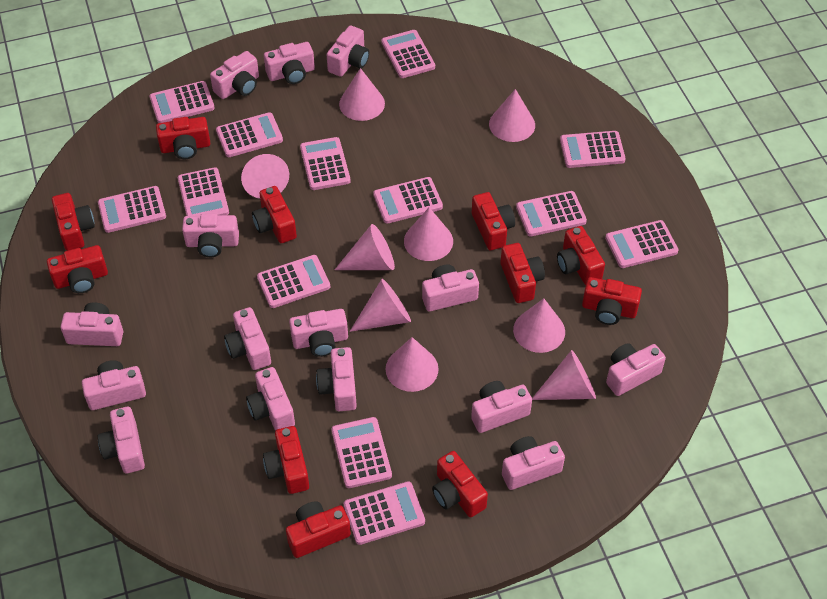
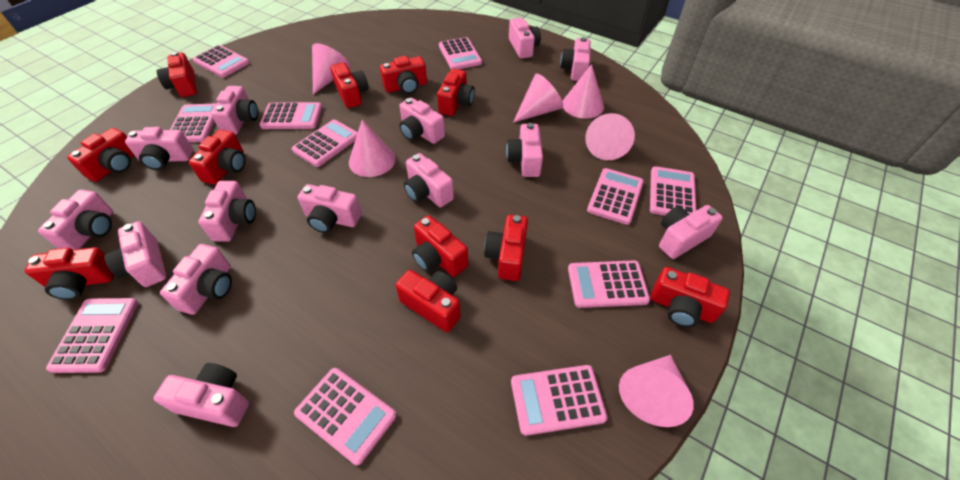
pink calculator: [98,186,166,233] [150,81,215,123] [178,167,229,216] [216,112,283,157] [257,255,330,308] [300,137,351,190] [331,417,392,488] [344,481,425,545] [373,177,443,224] [381,30,435,78] [516,191,587,237] [560,131,626,168] [605,220,678,268] = 13 -> [46,298,138,373] [170,104,216,143] [193,45,250,78] [259,102,322,129] [292,120,358,167] [294,368,397,465] [439,37,482,69] [511,365,608,436] [568,260,650,308] [587,168,644,225] [650,166,696,216] = 11
pink camera: [61,302,123,346] [82,360,146,410] [98,406,145,474] [182,213,239,257] [210,51,259,99] [224,307,271,370] [246,367,295,431] [264,42,315,84] [289,309,348,357] [316,347,357,411] [327,25,369,77] [422,264,479,312] [471,381,532,433] [502,436,565,490] [606,343,666,396] = 15 -> [38,189,113,250] [104,221,167,287] [125,127,193,170] [154,363,249,427] [160,244,232,315] [198,181,256,242] [211,86,258,134] [298,184,362,233] [399,98,445,144] [404,153,454,207] [506,123,543,177] [509,18,541,59] [560,37,591,81] [659,205,723,259] = 14
pink cone: [241,154,289,199] [335,224,395,270] [339,68,385,121] [350,279,411,332] [385,337,439,392] [404,207,453,261] [489,89,535,142] [513,298,565,353] [532,350,596,400] = 9 -> [312,43,351,95] [349,120,396,177] [513,74,563,123] [563,64,604,119] [585,113,635,160] [619,355,694,427] = 6

